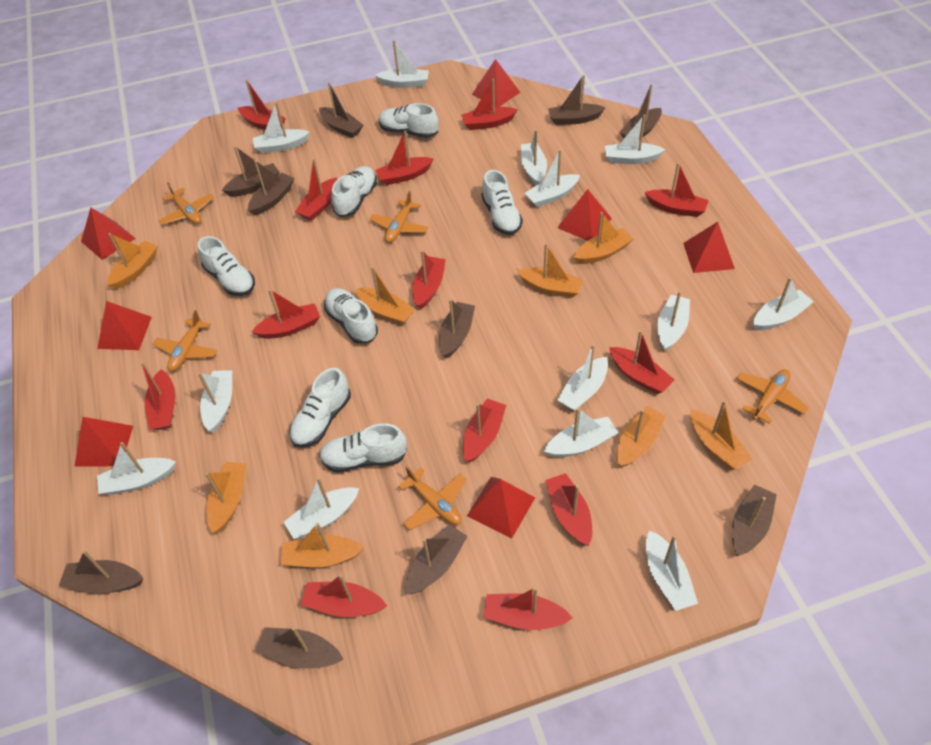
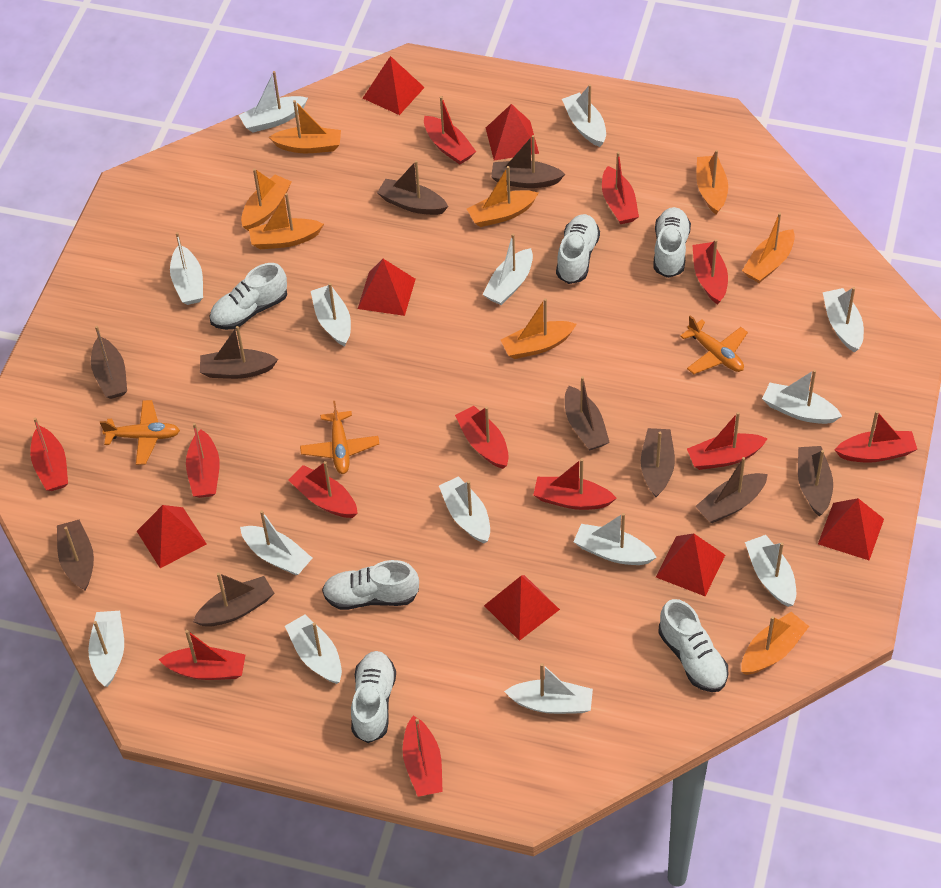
orange plane: [153,310,217,371] [158,182,214,225] [370,191,429,243] [398,466,467,530] [737,369,809,424] = 5 -> [100,400,180,465] [300,401,379,474] [680,315,748,374] = 3
red boat: [141,362,175,430] [238,80,286,130] [252,289,320,339] [295,159,337,221] [300,575,387,617] [375,131,434,185] [412,250,446,309] [461,79,518,130] [463,398,506,463] [483,587,573,630] [545,473,592,546] [609,330,674,394] [645,163,709,217] = 13 -> [30,417,68,491] [158,630,245,680] [186,423,220,498] [288,461,358,518] [403,716,443,797] [424,96,476,165] [455,406,509,469] [533,458,617,510] [602,152,639,224] [687,412,768,470] [692,239,728,305] [835,411,917,463] = 12
white boat: [97,442,176,495] [198,370,232,432] [253,102,310,153] [284,477,359,539] [375,40,429,88] [521,130,547,185] [525,150,580,207] [544,408,618,457] [557,344,608,411] [605,115,666,164] [646,530,698,611] [657,291,690,351] [753,277,814,330] = 13 -> [88,611,124,687] [170,232,203,305] [239,71,308,133] [240,510,312,576] [285,615,342,684] [311,283,351,347] [439,476,490,544] [482,234,533,305] [504,663,593,714] [562,84,606,147] [573,513,657,565] [745,535,796,607] [762,370,842,424] [823,287,864,352] = 14
white shoe: [198,236,255,296] [289,368,351,448] [319,423,407,473] [324,288,378,344] [331,166,377,217] [378,103,439,138] [481,170,523,235] = 7 -> [209,263,287,330] [322,560,419,610] [351,651,396,743] [556,214,600,284] [654,207,691,278] [658,599,728,692] = 6

